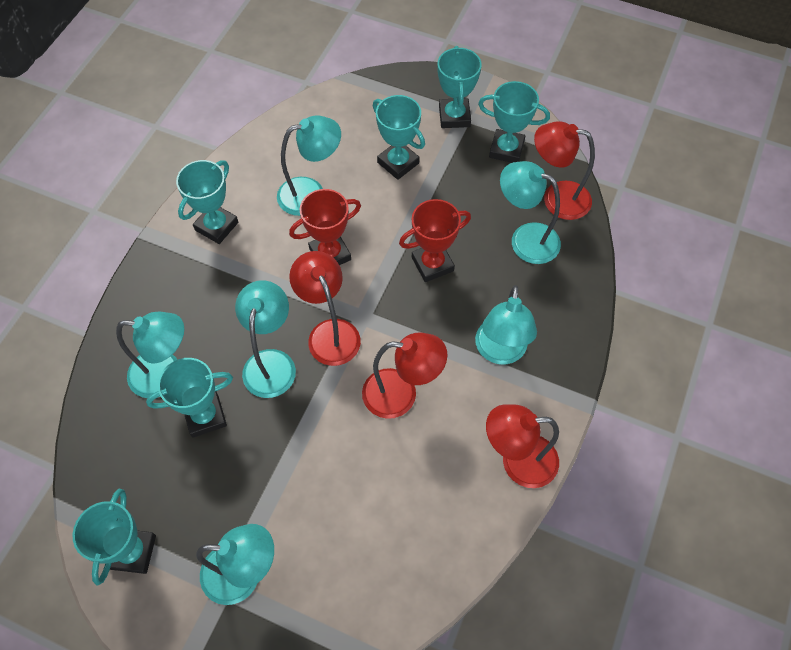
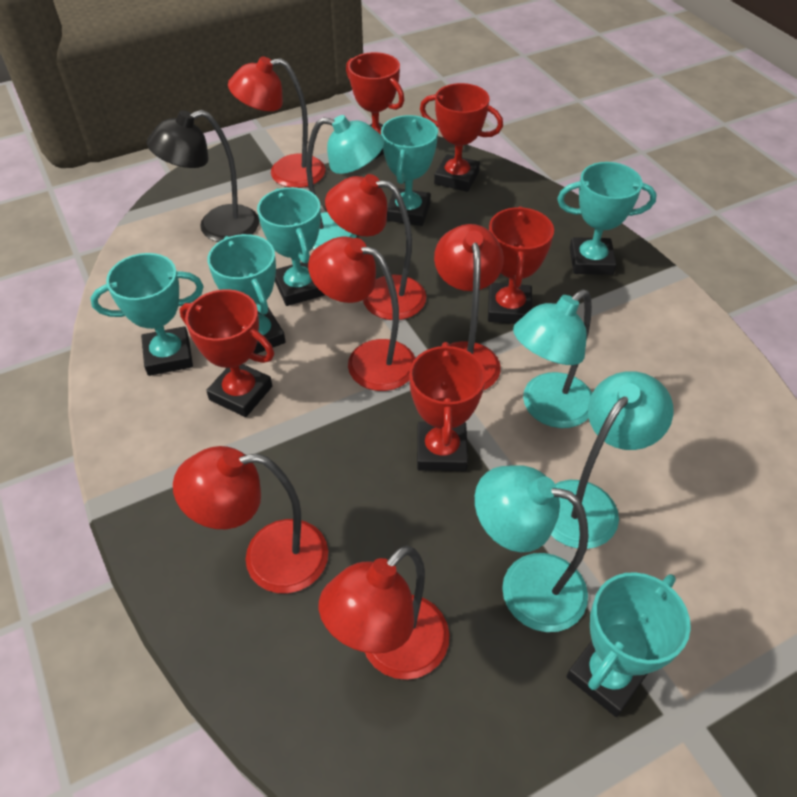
black lamp: none = 0 -> [147,110,259,242] = 1
red lamp: [289,251,361,366] [362,333,447,419] [486,404,559,488] [534,121,595,220] = 4 -> [173,446,328,593] [228,56,325,188] [308,237,415,391] [319,545,449,680] [325,174,426,320] [434,224,504,390] = 6
red trophy: [289,189,361,265] [399,199,471,282] = 2 -> [180,289,274,417] [346,52,404,159] [409,342,486,471] [420,83,503,192] [488,206,554,324] = 5
turquoise lamp: [116,312,184,398] [196,524,274,605] [235,280,296,398] [277,116,341,216] [475,285,537,364] [500,161,561,264] = 6 -> [306,115,384,250] [475,465,589,632] [513,289,592,428] [551,371,673,549] = 4

